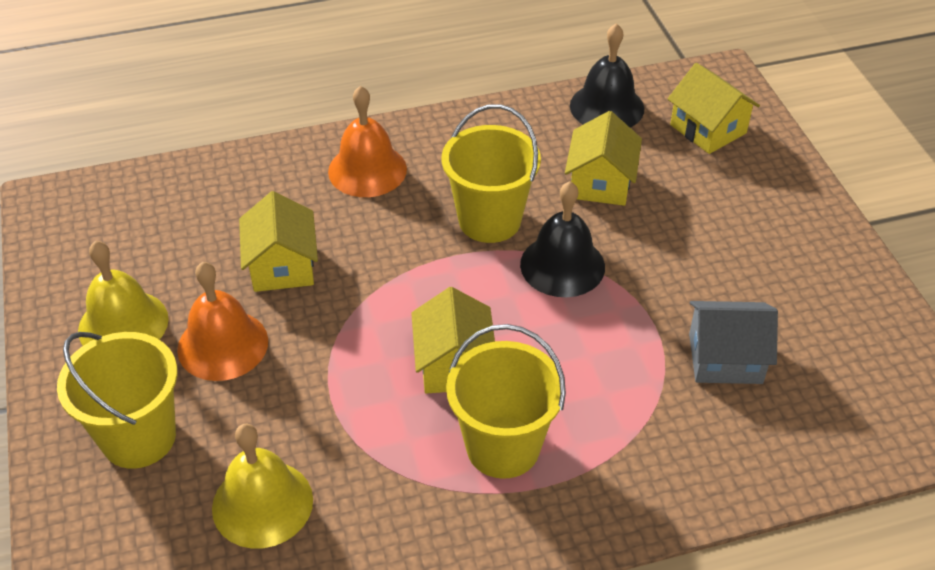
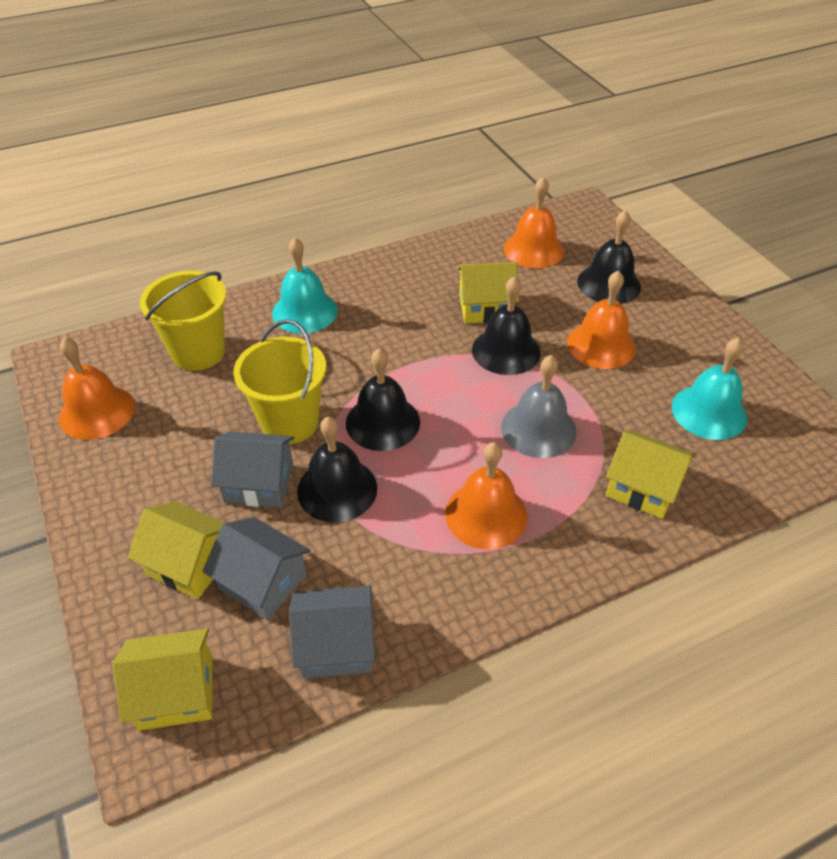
black bell: [520,181,605,297] [570,23,644,128] = 2 -> [297,416,377,522] [346,348,420,451] [472,276,541,375] [577,210,641,304] = 4
grey bell: none = 0 -> [501,355,577,458] = 1
grey house: [689,301,778,384] = 1 -> [202,517,311,620] [211,431,294,508] [289,586,376,679] = 3
orange bell: [177,262,268,381] [328,86,407,197] = 2 -> [59,337,135,440] [445,442,528,550] [504,177,564,268] [567,270,636,369] = 4
turquoise bell: none = 0 -> [272,238,338,334] [672,338,747,440] = 2
yellow bell: [78,241,169,346] [212,424,313,548] = 2 -> none = 0
yellow bucket: [57,332,177,469] [442,104,541,243] [446,324,566,479] = 3 -> [140,271,226,371] [233,319,326,444] = 2

